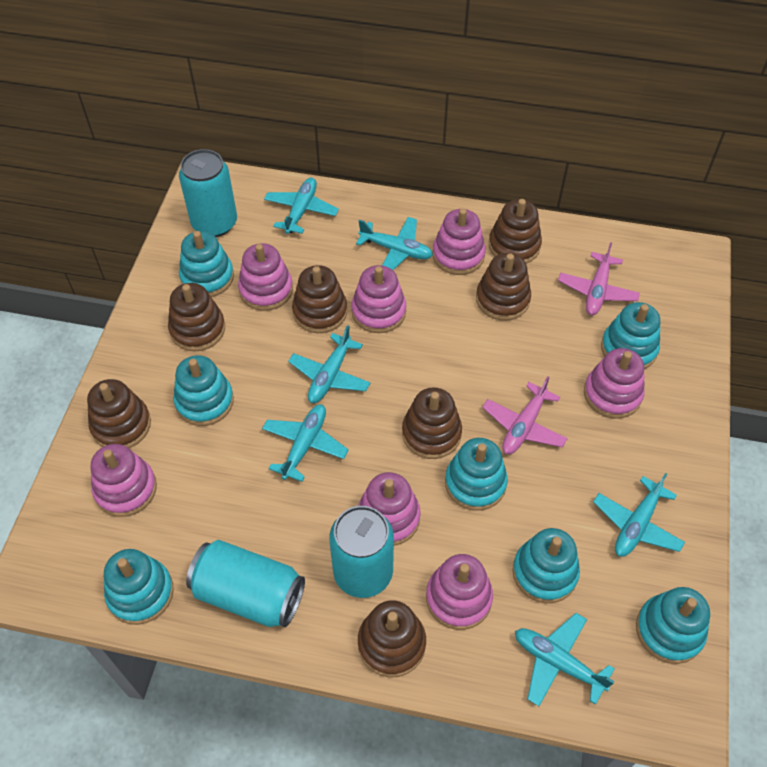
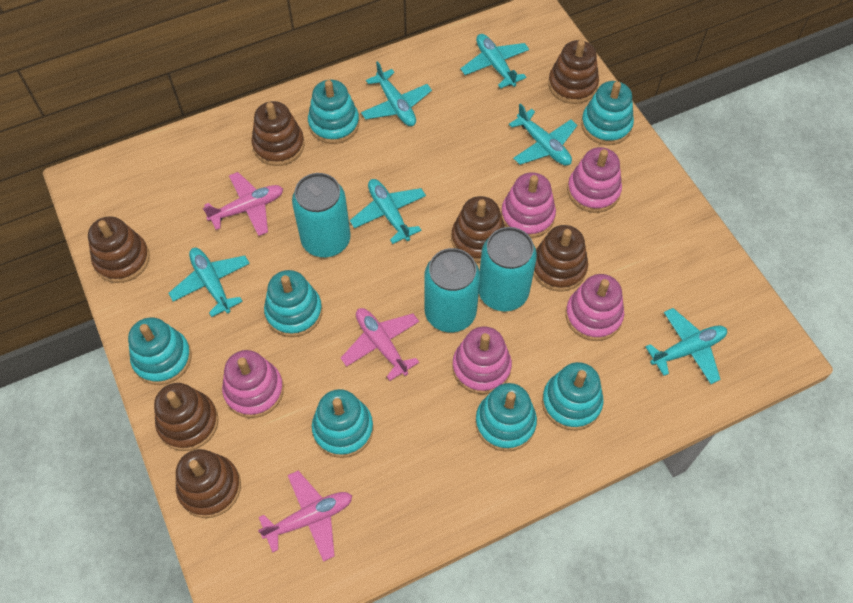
pink plane: [482,376,568,454] [558,242,640,315] = 2 -> [203,172,283,236] [258,471,352,562] [341,308,419,381] = 3
pink stacking toy: [91,444,157,517] [238,243,293,311] [351,265,406,333] [358,472,421,546] [426,554,493,630] [433,208,486,275] [584,348,645,419] = 7 -> [222,350,284,418] [452,326,512,394] [501,172,556,238] [565,274,624,341] [567,147,622,213] = 5

